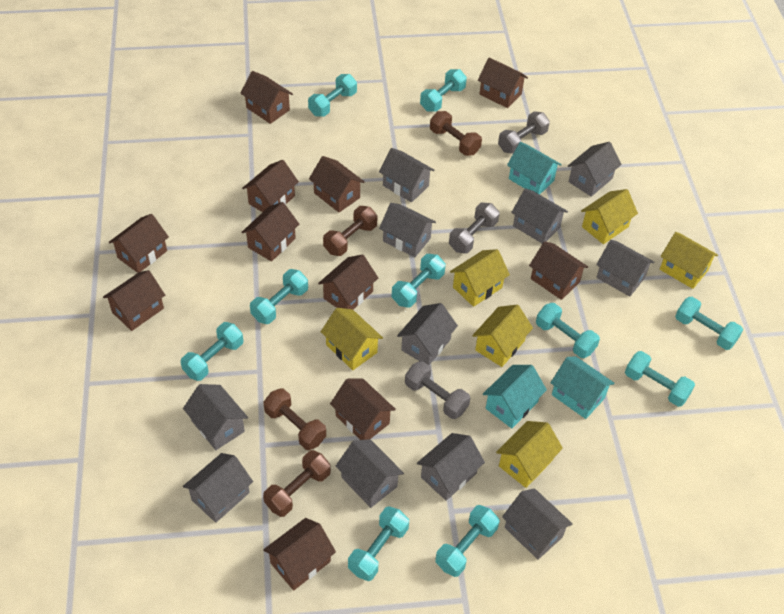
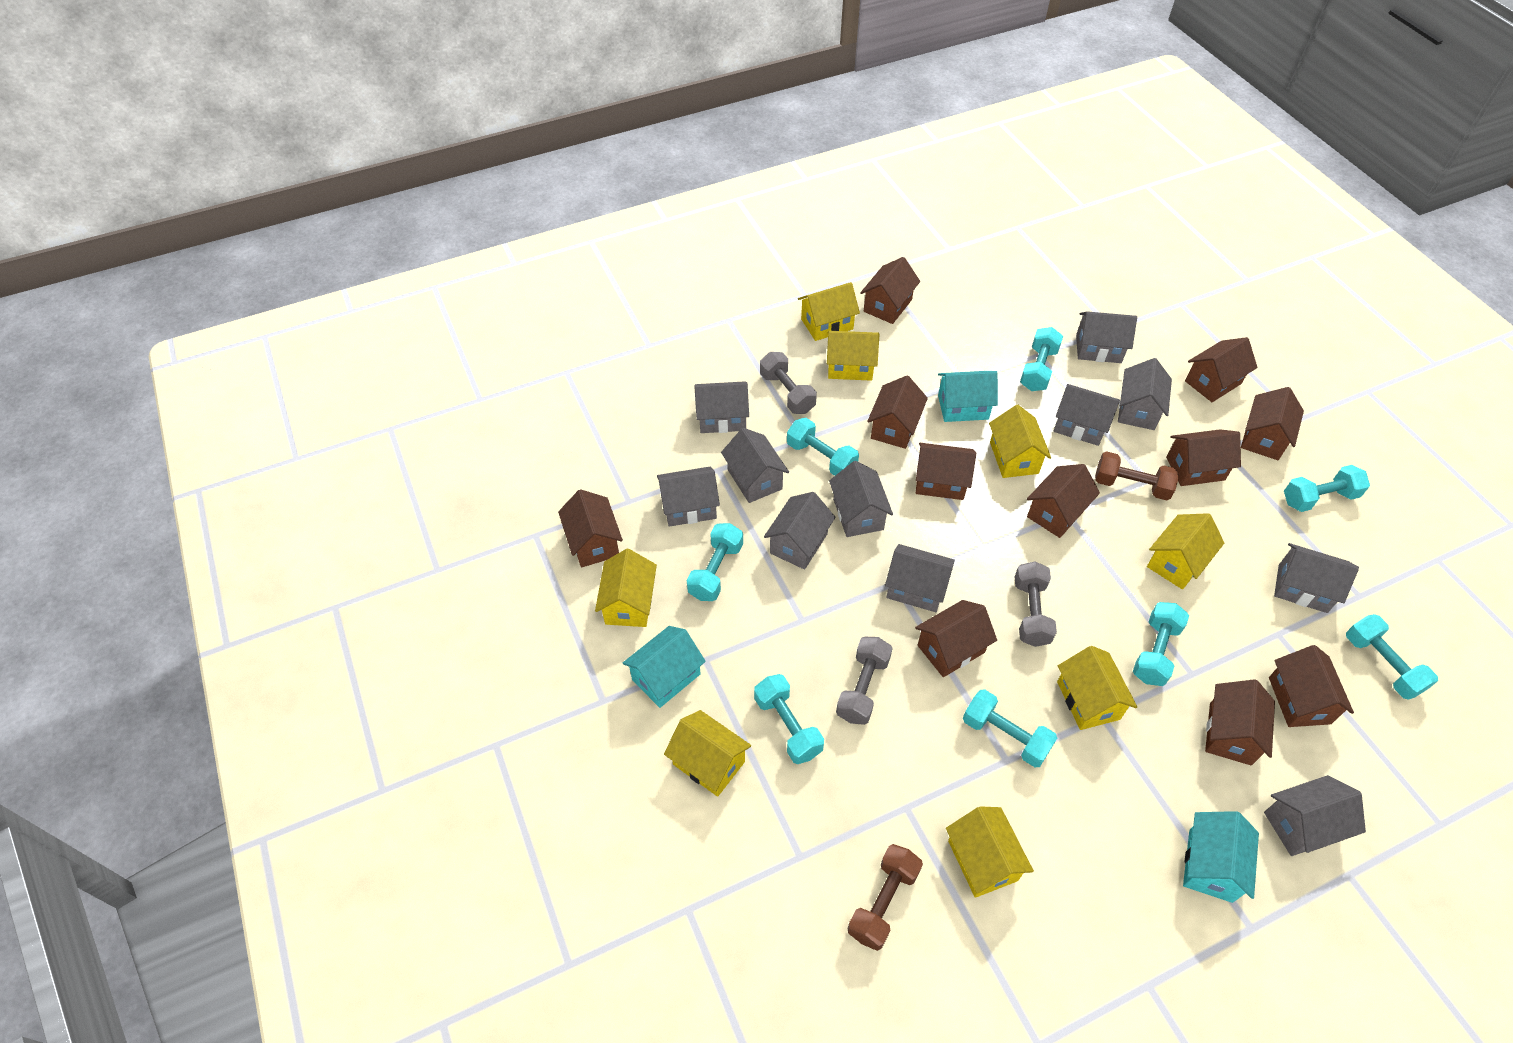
brown dumbbell: [263,388,326,450] [263,450,331,517] [323,206,378,256] [430,111,482,156] = 4 -> [848,844,923,951] [1095,451,1179,500] = 2
turquoise dumbbell: [181,322,243,381] [250,269,308,324] [308,74,357,117] [348,507,409,581] [392,254,446,308] [420,69,467,112] [435,505,499,577] [536,303,600,358] [625,351,695,407] [675,297,743,350] = 10 -> [687,523,743,601] [754,674,824,764] [787,418,859,476] [963,689,1057,767] [1020,327,1063,391] [1133,602,1189,686] [1284,465,1370,512] [1346,614,1438,700] = 8
yellow house: [321,308,383,370] [450,249,510,307] [472,305,533,367] [496,421,563,488] [581,189,638,244] [660,232,718,289] = 6 -> [595,549,657,627] [664,710,751,797] [798,282,860,341] [827,331,879,381] [946,806,1034,898] [989,405,1051,478] [1057,646,1137,730] [1147,513,1224,589] = 8

